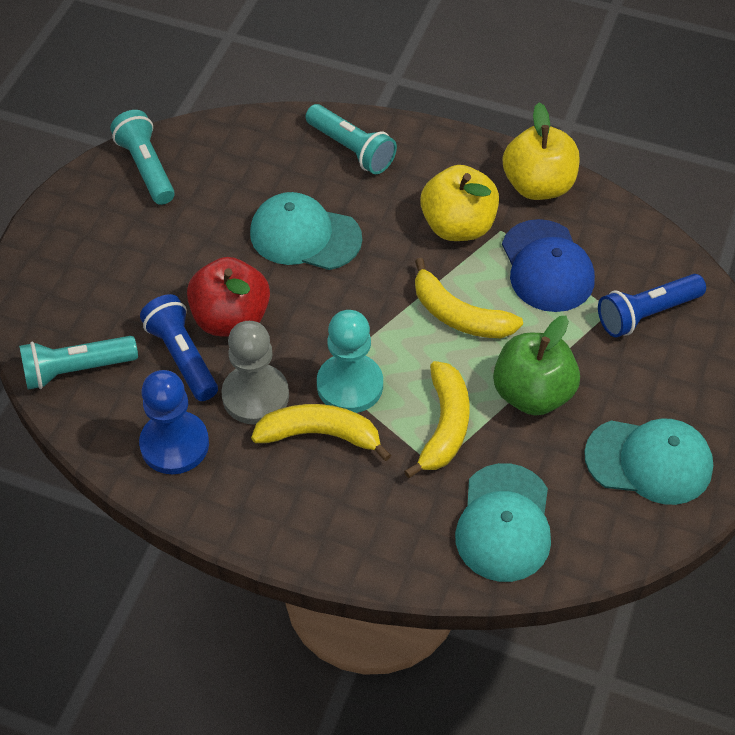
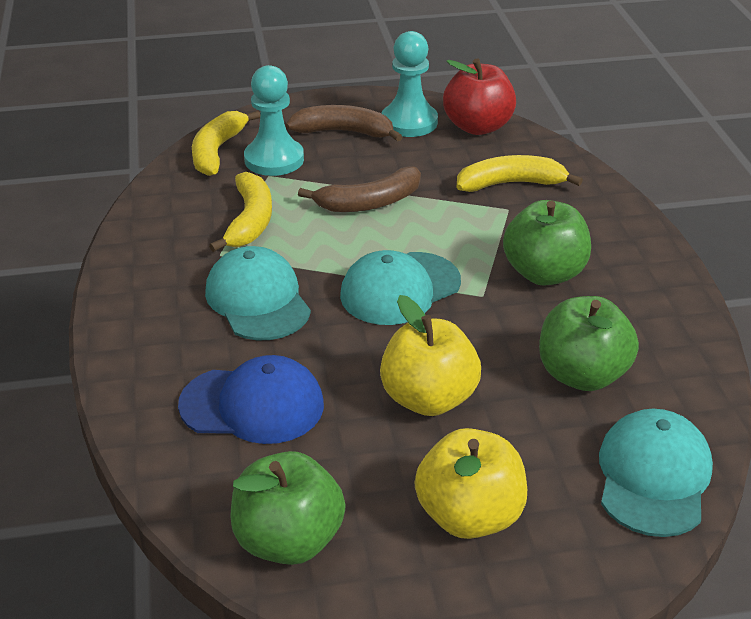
blue flashlight: [140,294,218,401] [598,274,706,337] = 2 -> none = 0
blue pawn: [139,370,209,474] = 1 -> none = 0
brown banana: none = 0 -> [286,105,403,142] [298,167,421,212] = 2
green apple: [493,316,580,416] = 1 -> [230,451,346,565] [503,200,591,286] [539,296,639,391] = 3
grey pawn: [221,321,289,425] = 1 -> none = 0
turquoise flashlight: [19,336,138,389] [110,110,175,205] [306,104,397,174] = 3 -> none = 0
turquoise pawn: [317,310,383,413] = 1 -> [244,65,304,176] [381,31,438,137] = 2

